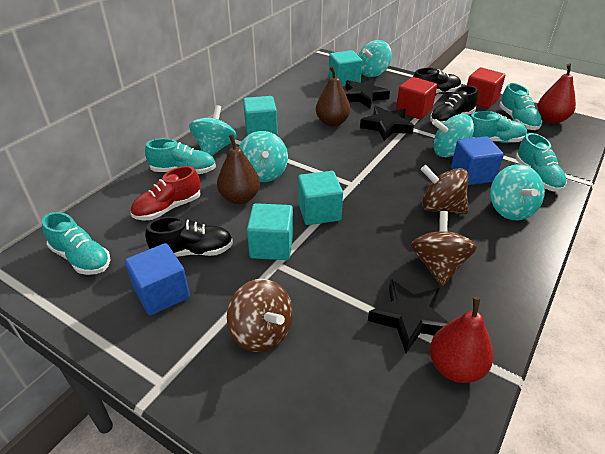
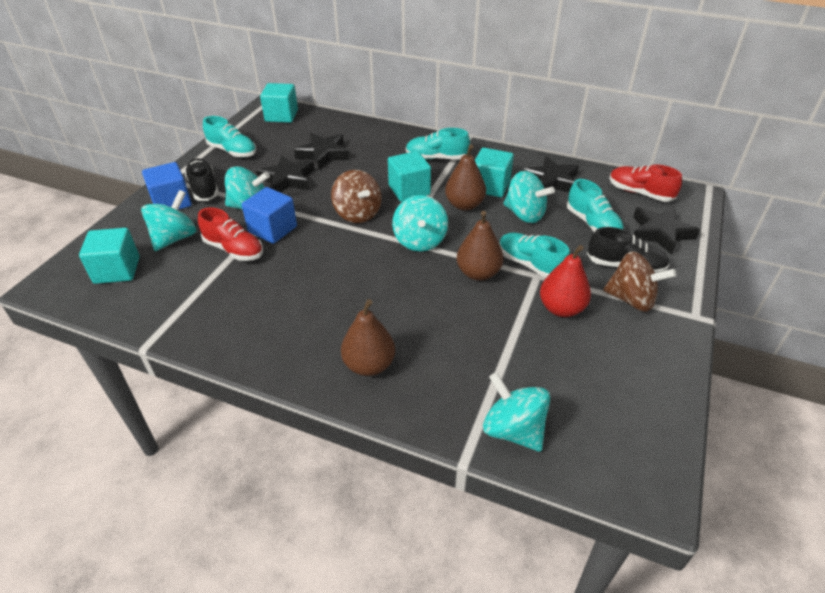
black shoe: [145,217,233,257] [413,68,461,94] [430,86,478,124] = 3 -> [184,158,219,201] [587,227,669,273] = 2
black star: [345,79,390,109] [360,106,414,141] [368,279,449,353] = 3 -> [256,155,314,192] [294,133,350,170] [523,156,579,192] [633,207,700,255] = 4
brown pear: [217,134,260,204] [316,66,350,127] = 2 -> [341,299,395,376] [445,144,486,211] [456,211,503,281] = 3
brown spinning top: [227,279,293,352] [411,211,477,286] [421,165,469,214] = 3 -> [331,170,382,223] [603,251,677,312] = 2
red cube: [396,77,437,119] [467,67,505,108] = 2 -> none = 0
red pear: [430,297,493,383] [538,63,576,123] = 2 -> [540,245,591,317] = 1
red shoe: [131,166,201,220] = 1 -> [198,208,263,261] [610,165,682,202] = 2
turquoise shoe: [42,212,110,275] [145,138,216,174] [470,111,527,143] [499,83,542,130] [515,133,567,192] = 5 -> [203,116,256,157] [406,128,470,160] [499,232,570,278] [567,179,624,232] = 4

